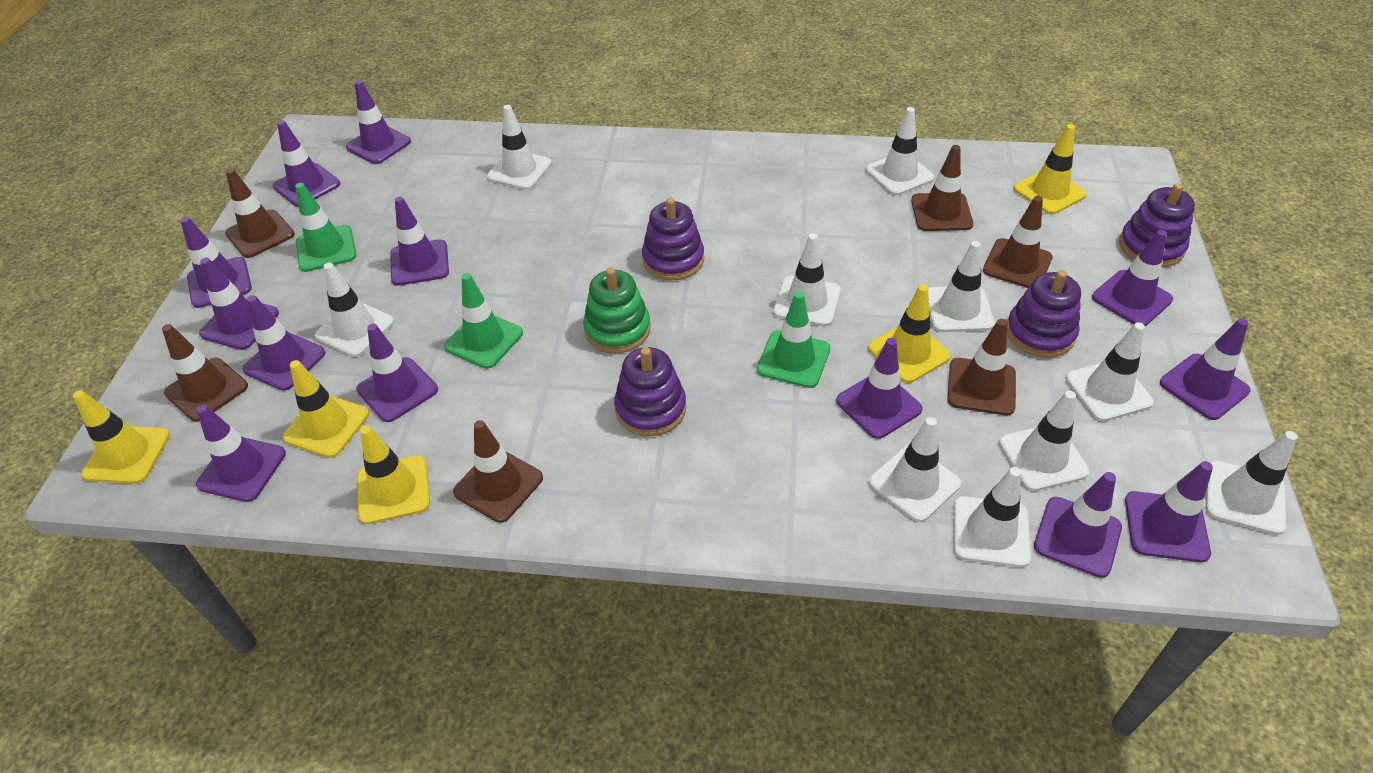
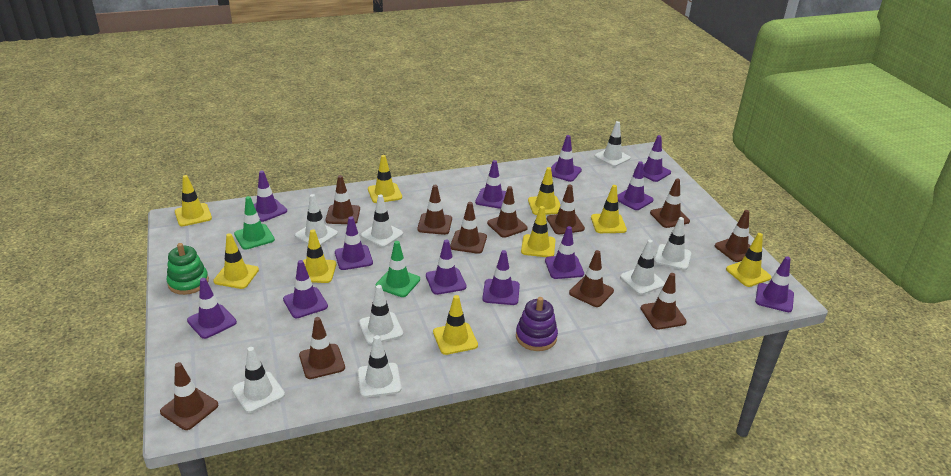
brown traffic cone: [162,324,248,422] [225,168,295,258] [453,420,543,523] [911,145,973,231] [947,319,1016,415] [983,196,1053,288] = 6 -> [160,362,218,430] [299,317,345,379] [326,175,360,224] [417,185,452,235] [450,202,487,254] [487,186,528,238] [547,185,585,234] [569,250,614,307] [640,273,687,330] [650,178,690,228] [715,210,751,262] = 11
green traffic cone: [295,183,356,272] [444,273,523,369] [757,292,831,388] = 3 -> [234,196,275,250] [376,241,420,297] = 2
purple stacking toy: [614,347,686,436] [642,197,704,280] [1007,270,1081,358] [1119,183,1195,267] = 4 -> [516,297,558,351] = 1
purple traffic cone: [180,217,252,308] [196,405,286,502] [199,258,279,350] [243,295,325,391] [273,120,340,207] [346,80,411,164] [356,324,438,422] [390,197,449,286] [836,338,923,439] [1034,472,1122,578] [1092,230,1173,326] [1125,461,1213,562] [1160,318,1250,420] = 13 -> [187,278,237,339] [254,171,287,222] [283,260,328,318] [335,216,373,270] [426,239,467,295] [475,160,506,209] [482,250,520,305] [545,226,584,279] [551,135,582,182] [618,161,654,210] [634,135,671,182] [755,256,794,312] = 12
white traffic cone: [315,263,394,357] [487,105,552,190] [773,233,841,326] [866,107,934,195] [869,417,961,522] [928,241,995,332] [954,467,1031,567] [999,391,1089,491] [1066,322,1154,421] [1206,431,1297,535] = 10 -> [232,347,285,413] [295,194,338,245] [357,335,401,397] [359,285,403,344] [361,194,403,247] [595,121,631,167] [620,240,665,295] [654,217,691,270] = 8
yellow traffic cone: [73,390,170,484] [283,360,369,458] [357,425,430,524] [868,284,951,383] [1014,124,1087,214] = 5 -> [175,175,212,226] [213,233,259,289] [303,229,336,283] [368,155,402,203] [433,295,478,355] [521,206,555,257] [528,167,560,215] [591,185,627,233] [726,233,772,287] = 9

